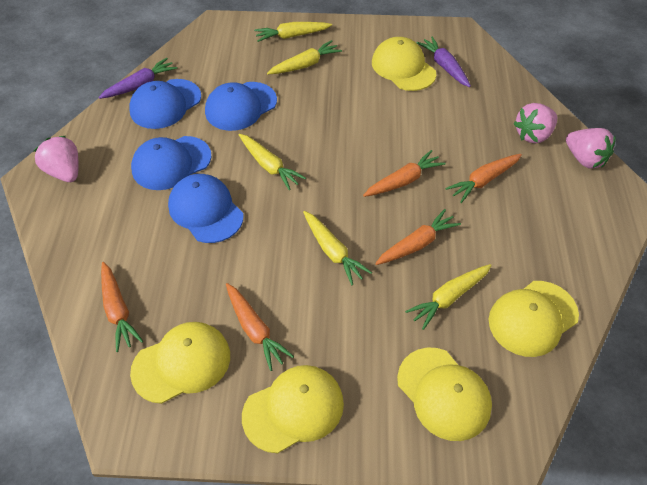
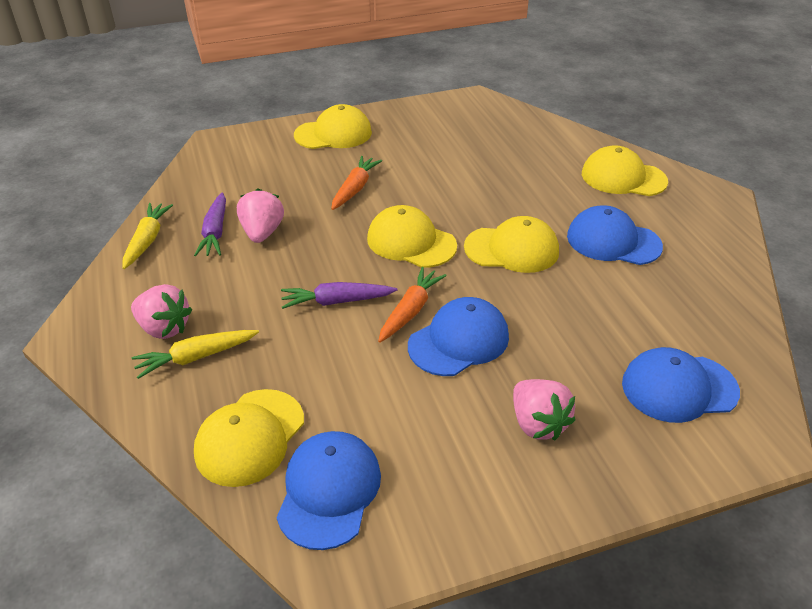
orange carrot: [101,262,143,352] [226,283,294,371] [363,150,446,197] [375,209,461,265] [446,154,522,203] = 5 -> [331,156,382,210] [378,267,447,343] = 2
yellow carrot: [239,134,306,190] [254,22,332,42] [267,40,342,74] [303,211,372,285] [405,264,492,330] = 5 -> [123,203,173,269] [132,330,259,379] = 2

